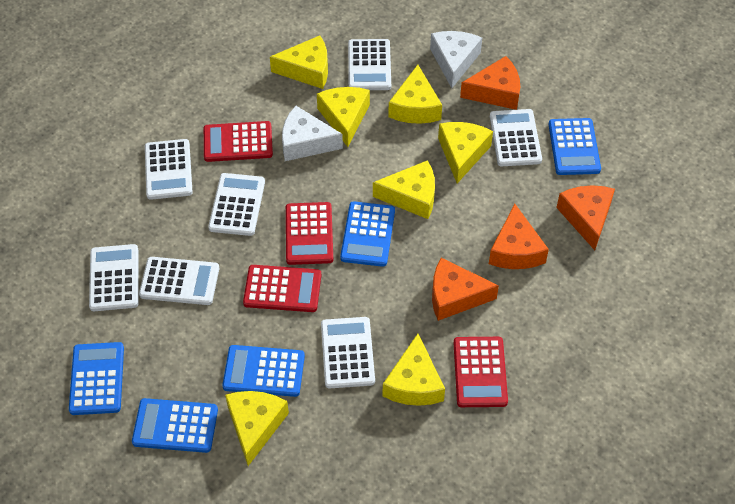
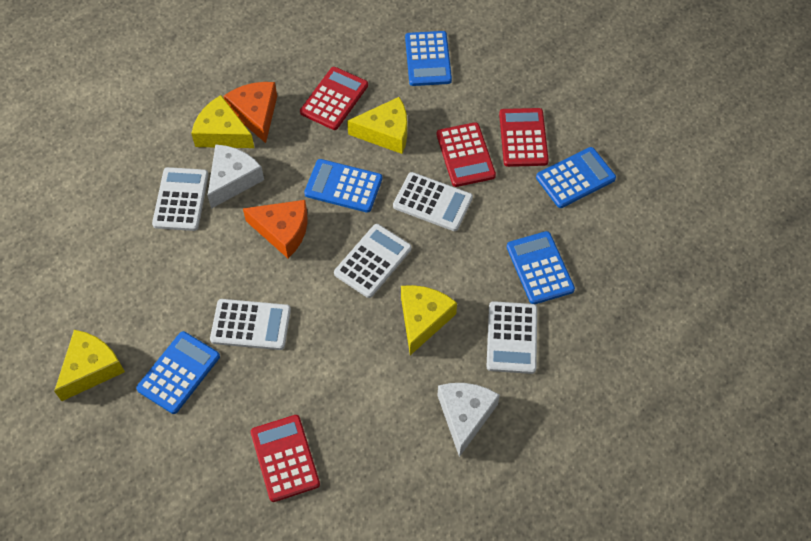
orange cheese: [432,258,499,321] [460,56,520,110] [489,204,549,269] [556,185,615,250] = 4 -> [224,82,277,143] [243,200,308,258] = 2
white calculator: [89,244,139,311] [139,257,219,305] [145,139,192,200] [208,173,265,236] [321,317,375,388] [348,39,391,90] [490,109,542,166] = 7 -> [152,167,209,231] [210,299,291,350] [334,224,412,298] [393,172,473,231] [487,301,537,374] = 5
yellow cheese: [225,391,289,466] [270,36,328,89] [317,87,370,147] [373,160,435,219] [382,334,445,406] [388,65,442,124] [438,122,493,184] = 7 -> [54,330,125,401] [191,95,254,148] [347,97,407,154] [401,285,457,355] = 4

